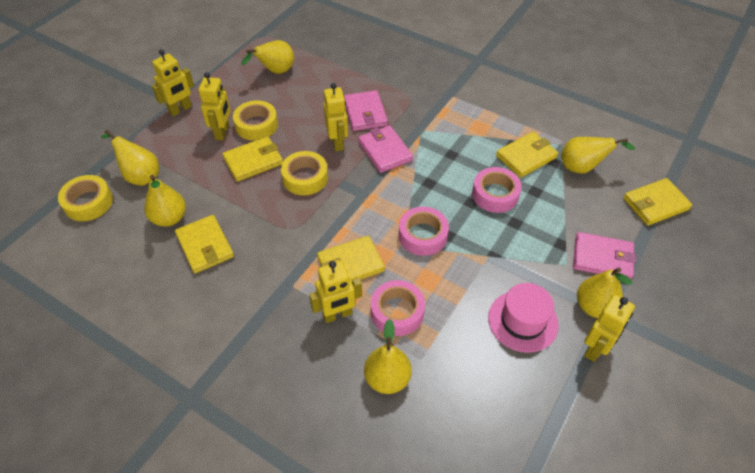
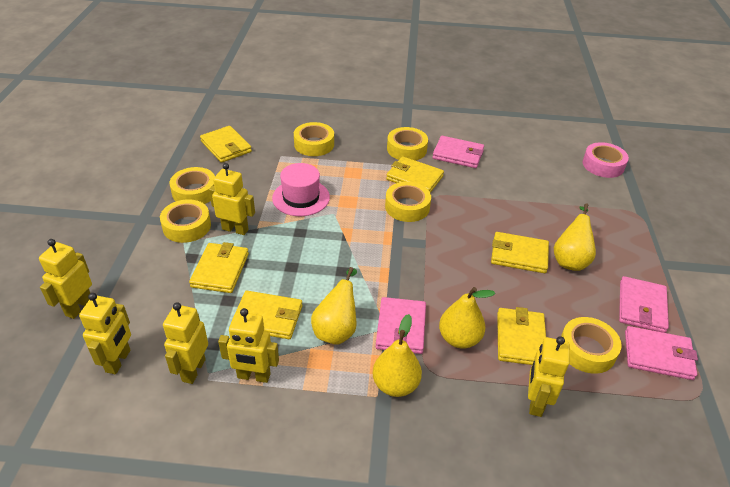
pink tape: [371,280,425,336] [399,207,449,256] [472,167,522,213] = 3 -> [582,142,629,178] = 1
pink wallet: [344,90,388,131] [358,125,413,173] [573,232,636,279] = 3 -> [376,297,426,354] [432,136,484,168] [619,276,669,333] [625,326,698,380] = 4
yellow pear: [101,130,159,186] [144,175,186,227] [242,40,294,74] [364,319,412,394] [561,137,635,174] [577,267,633,318] = 6 -> [311,267,357,345] [372,314,422,397] [439,287,495,349] [554,204,596,271] = 4
yellow robot: [152,49,194,116] [198,72,231,140] [309,261,362,323] [323,83,348,151] [584,294,635,362] = 5 -> [39,239,92,319] [79,293,131,374] [163,302,208,384] [209,163,255,235] [218,308,279,383] [528,336,570,417] = 6
yellow tape: [58,175,113,221] [233,100,278,141] [281,151,328,195] = 3 -> [160,199,211,243] [170,167,215,204] [294,122,334,156] [385,182,431,222] [387,127,428,161] [561,317,622,374] = 6
yellow wallet: [175,215,234,273] [222,136,283,182] [317,236,385,282] [496,132,558,178] [623,178,692,226] = 5 -> [189,242,249,293] [200,126,252,163] [231,291,303,339] [386,156,444,193] [491,232,549,273] [497,307,546,365] = 6

